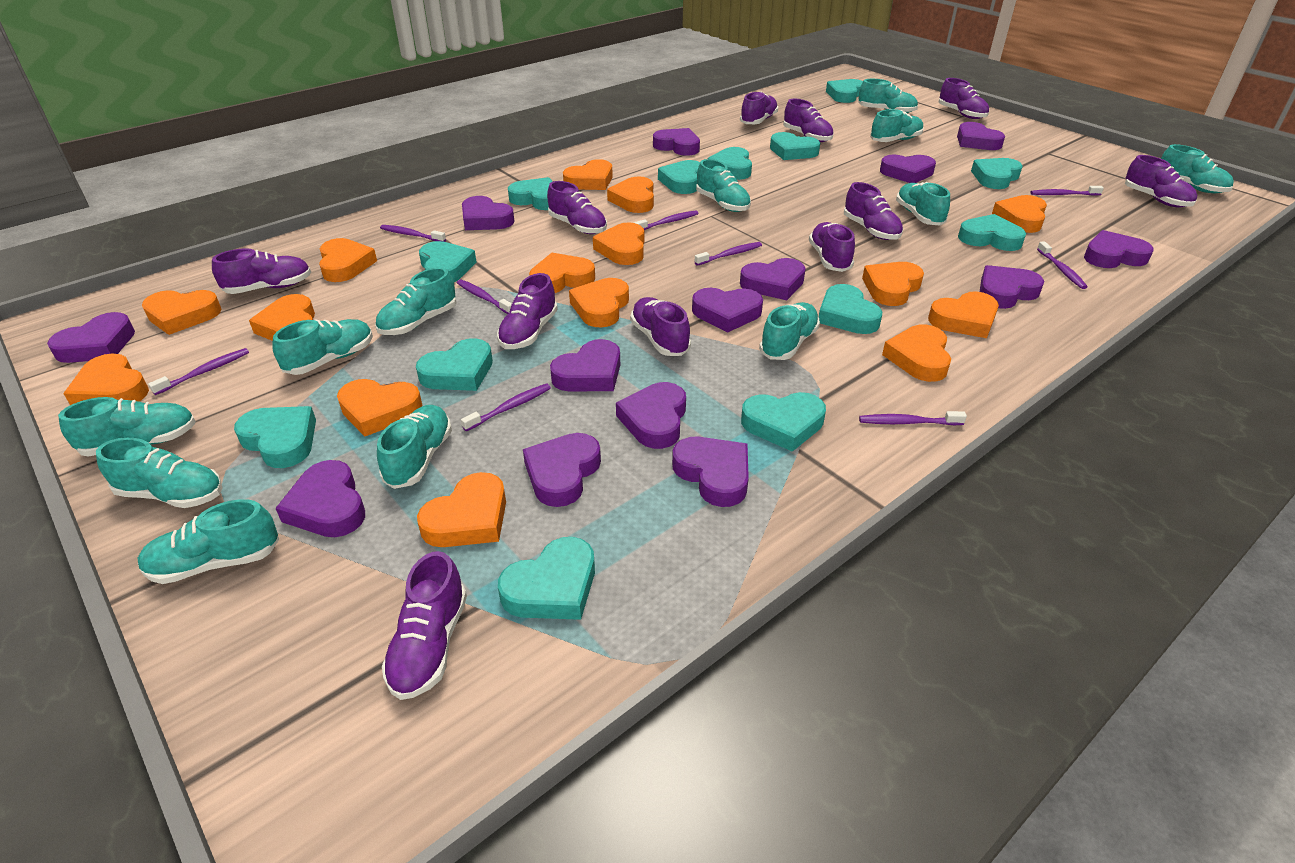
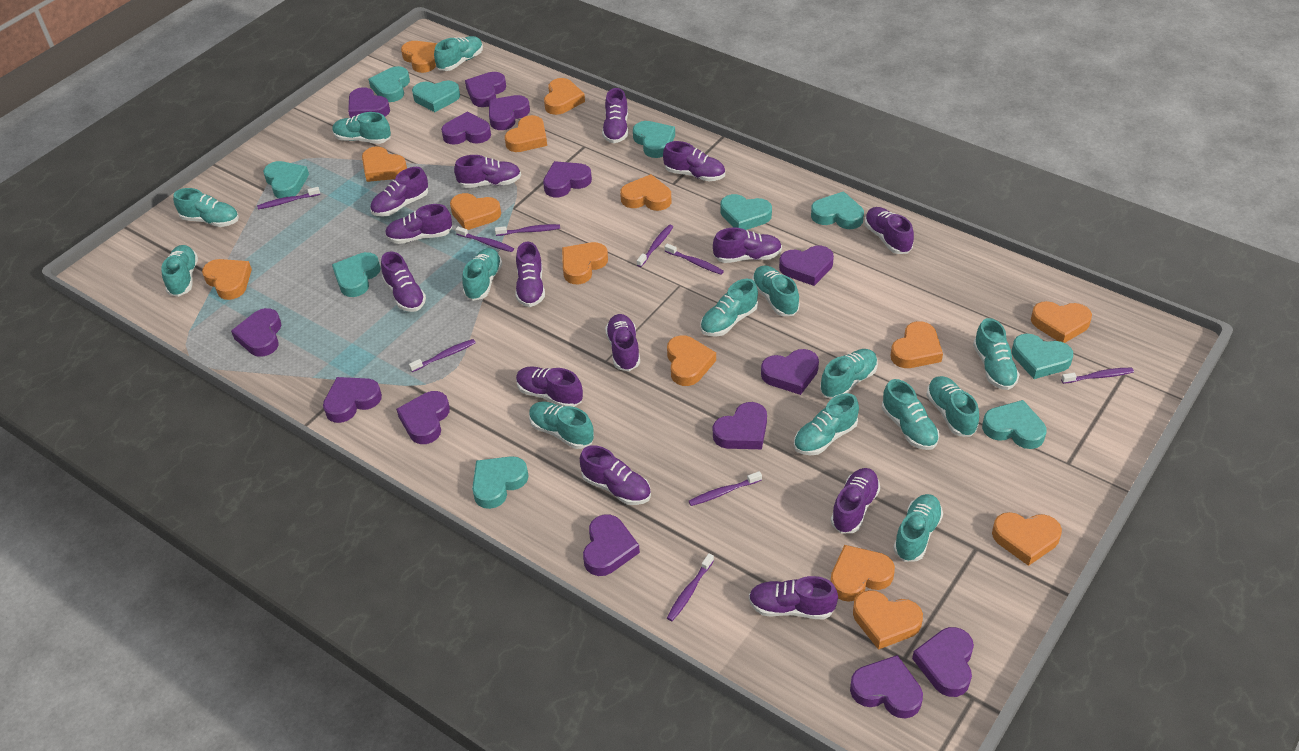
orange heart: [63,353,149,405] [142,290,221,335] [249,294,315,341] [319,238,377,282] [337,379,422,436] [417,472,506,547] [529,253,595,293] [563,159,613,190] [569,278,629,328] [593,222,644,265] [607,176,654,213] [862,262,924,306] [882,324,951,382] [928,291,999,338] [992,195,1047,233] = 15 -> [202,259,252,300] [362,147,407,182] [401,41,438,73] [450,193,501,230] [505,115,547,152] [544,78,585,115] [562,242,608,284] [620,174,672,211] [667,335,716,386] [831,545,895,602] [853,590,923,650] [890,321,943,368] [992,512,1062,566] [1031,301,1092,343] = 14
purple shoe: [212,248,311,294] [382,551,467,700] [497,273,558,349] [547,181,607,234] [630,297,691,356] [740,92,778,124] [783,99,834,142] [809,222,855,272] [844,182,903,240] [939,78,989,119] [1125,155,1197,208] = 11 -> [370,167,428,217] [381,252,426,312] [385,204,452,244] [454,155,521,188] [516,242,545,307] [516,366,583,407] [580,445,651,505] [602,88,628,143] [605,314,640,371] [663,141,725,181] [713,227,782,263] [749,576,838,619] [831,468,880,534] [865,207,914,254] = 14
turquoise heart: [234,406,316,468] [416,338,493,391] [419,241,477,282] [498,537,595,620] [508,177,553,210] [658,160,700,194] [707,147,752,180] [741,392,826,452] [770,132,820,160] [819,284,882,334] [826,79,863,103] [958,214,1026,251] [971,158,1023,189] = 13 -> [263,161,309,198] [332,252,381,297] [368,66,410,102] [412,80,460,112] [472,456,528,509] [633,121,675,158] [720,194,772,230] [811,191,864,229] [982,400,1047,449] [1012,334,1073,379] = 10
turquoise shoe: [58,397,196,457] [96,438,222,508] [137,499,279,584] [272,319,373,375] [375,267,457,335] [377,405,452,489] [696,159,751,212] [759,302,820,360] [858,79,918,113] [870,109,924,142] [896,182,950,225] [1161,144,1234,193] = 12 -> [161,245,198,297] [173,188,239,227] [332,112,391,144] [434,36,483,71] [462,248,502,301] [529,402,594,449] [700,279,758,337] [752,265,800,316] [794,393,859,455] [820,349,878,399] [882,379,939,450] [893,494,943,562] [926,376,979,437] [973,318,1020,390] = 14

